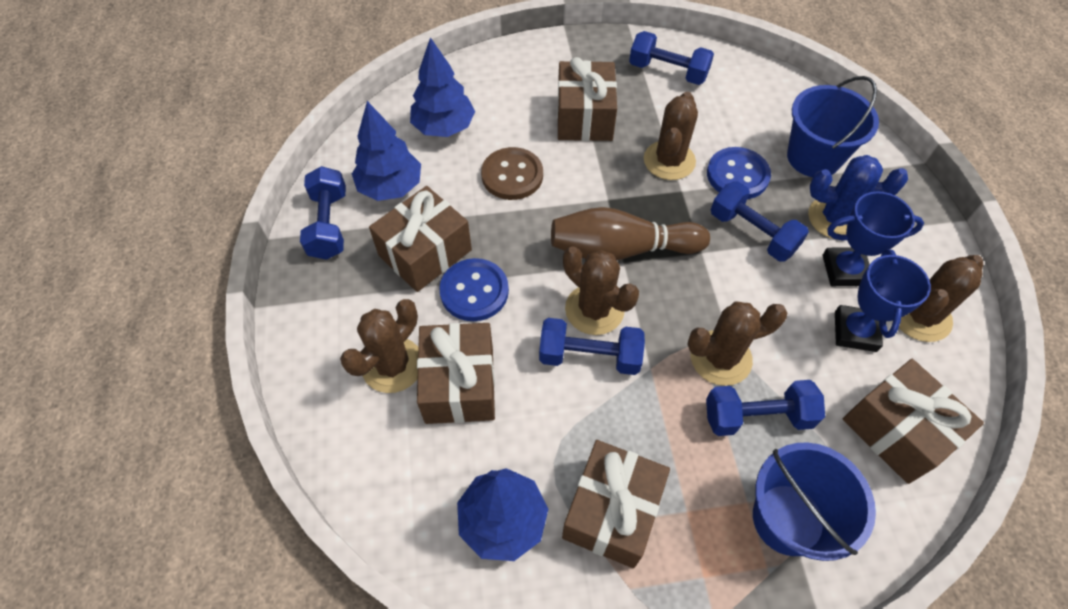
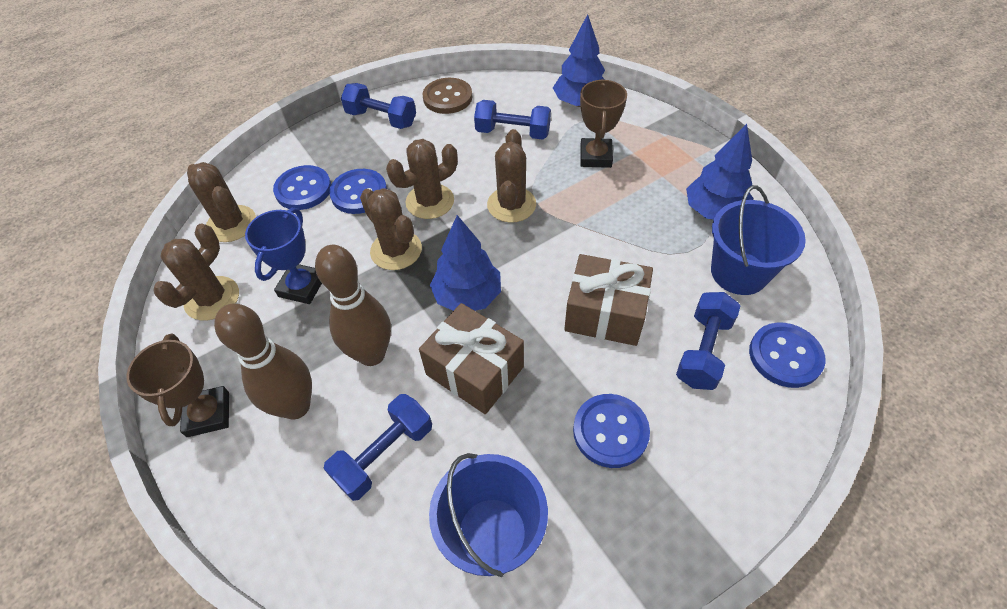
blue button: [439,258,509,321] [707,147,771,199] = 2 -> [273,165,331,210] [329,169,387,214] [573,394,650,468] [749,323,826,388] = 4
blue cactus: [808,155,908,240] = 1 -> none = 0
blue dumbbell: [300,166,346,260] [539,318,645,375] [629,31,714,85] [706,380,825,436] [711,181,809,262] = 5 -> [323,394,432,501] [341,83,416,129] [474,100,551,140] [676,292,741,390] = 4
blue trophy: [822,191,924,286] [835,249,931,352] = 2 -> [245,208,322,304] = 1
brown bowling pin: [551,207,710,261] = 1 -> [214,304,312,419] [315,245,391,366] = 2
brown gift: [369,186,472,292] [417,323,495,424] [557,57,617,141] [562,440,670,568] [843,359,984,484] = 5 -> [419,303,524,414] [564,254,653,346] = 2
brown trophy: none = 0 -> [127,334,229,437] [580,79,627,168] = 2

